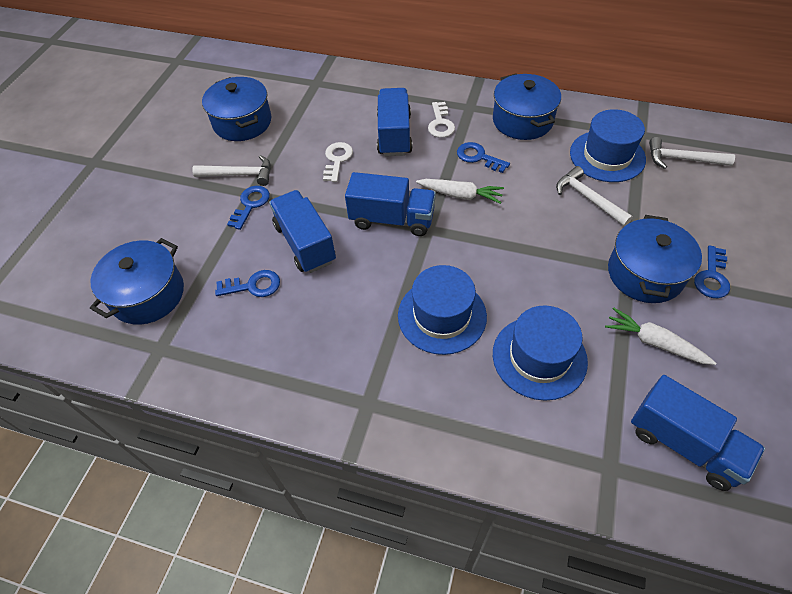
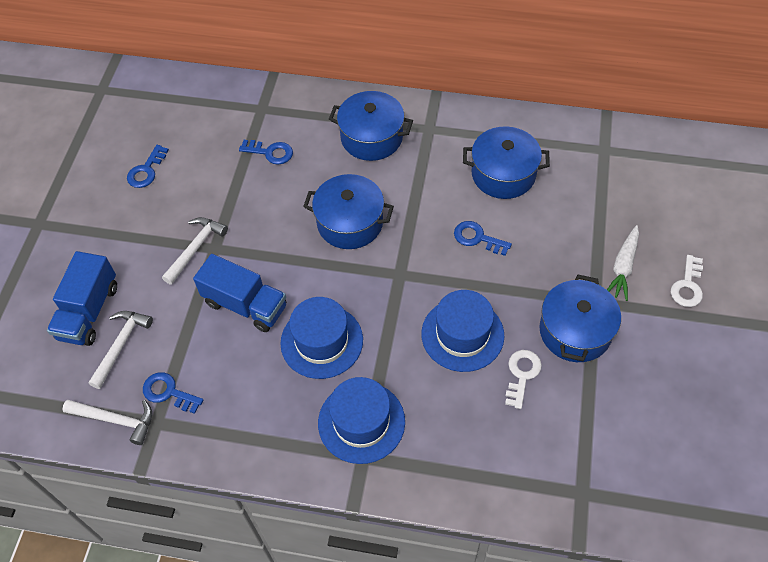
blue truck: [269,190,336,273] [345,172,436,236] [377,88,413,156] [631,375,765,491] = 4 -> [47,251,117,346] [193,254,286,332] = 2
white carrot: [416,179,504,204] [605,308,716,365] = 2 -> [607,225,639,301] = 1

